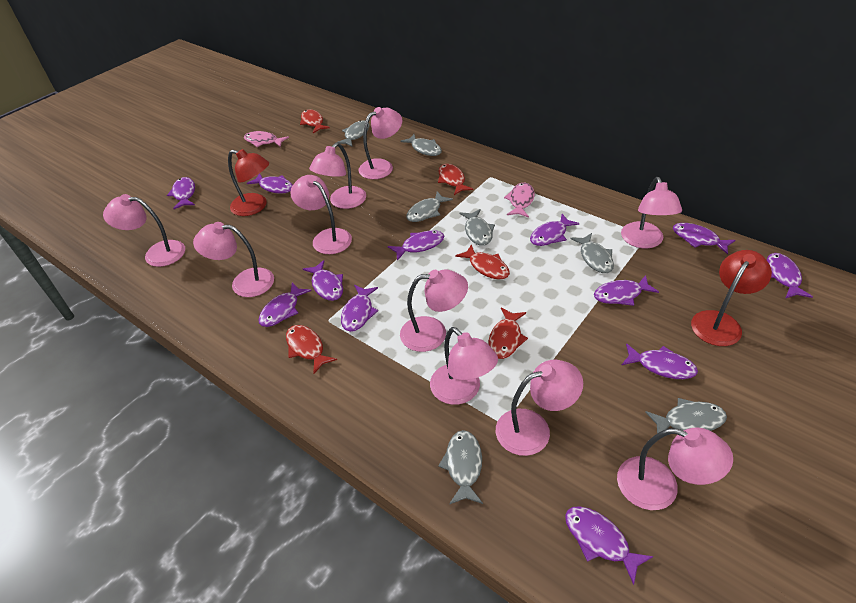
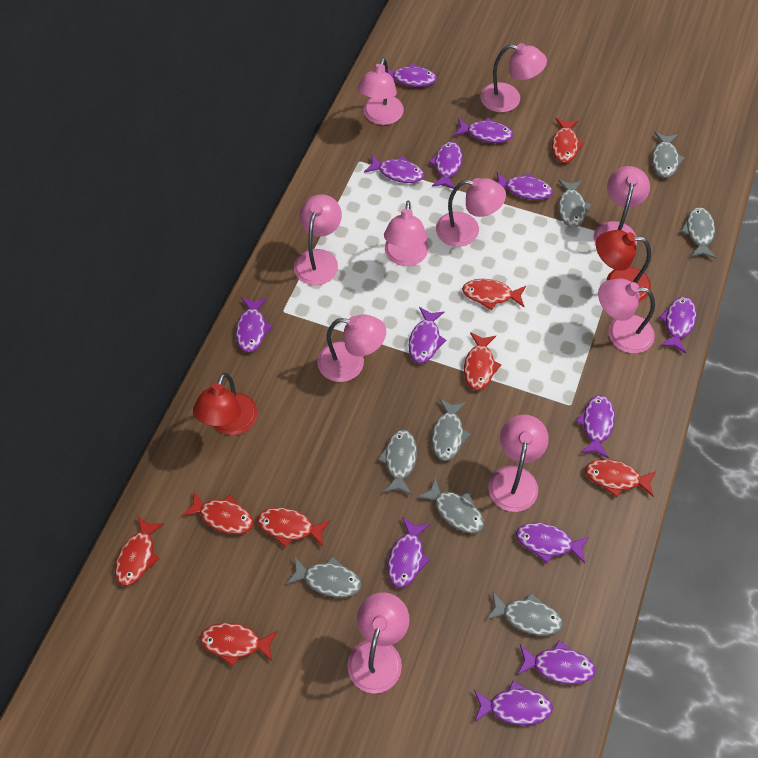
grey fish: [336,120,369,147] [400,134,442,156] [406,191,453,222] [438,430,483,505] [459,209,495,246] [570,233,614,273] [645,398,727,434] = 7 -> [286,556,361,598] [378,430,417,495] [417,478,484,533] [431,398,471,461] [486,592,563,636] [558,180,592,228] [652,132,685,178] [681,207,716,258] = 8
pink fish: [244,131,289,147] [504,183,535,218] = 2 -> none = 0
purple fish: [167,177,195,209] [247,173,293,194] [258,283,311,327] [303,260,343,301] [341,285,378,332] [388,230,445,261] [530,214,580,246] [565,506,653,585] [594,275,659,306] [622,343,698,379] [673,223,736,255] [767,253,813,299] = 12 -> [236,297,273,352] [364,155,424,183] [388,63,437,87] [388,517,430,587] [409,307,446,363] [429,142,462,189] [454,117,513,143] [474,681,553,725] [497,172,553,200] [516,523,590,564] [517,640,596,684] [576,395,615,459] [659,297,697,354] = 13
red fish: [286,325,337,374] [300,109,330,133] [438,164,473,195] [455,244,510,279] [488,308,528,359] = 5 -> [115,516,165,586] [182,491,254,534] [200,623,278,666] [257,507,331,548] [462,279,526,310] [464,332,501,390] [552,118,584,163] [585,459,656,497] = 8

